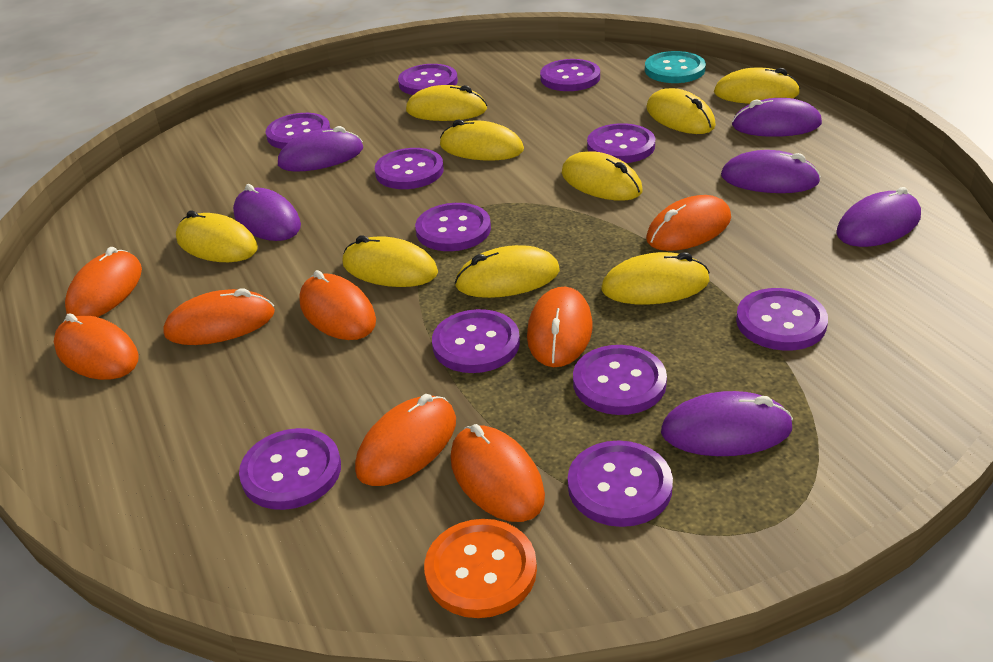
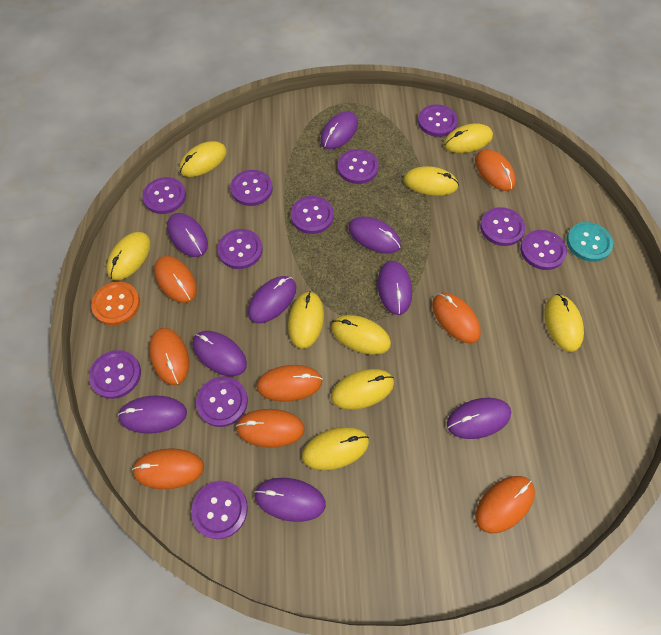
purple mouse: [233,184,301,241] [278,126,363,172] [661,391,793,456] [721,150,821,193] [732,98,822,137] [836,187,921,247] = 6 -> [118,396,187,434] [167,213,208,257] [193,331,247,376] [248,276,296,323] [254,478,326,522] [320,111,358,149] [348,216,401,253] [377,261,412,315] [447,398,511,439] = 9

